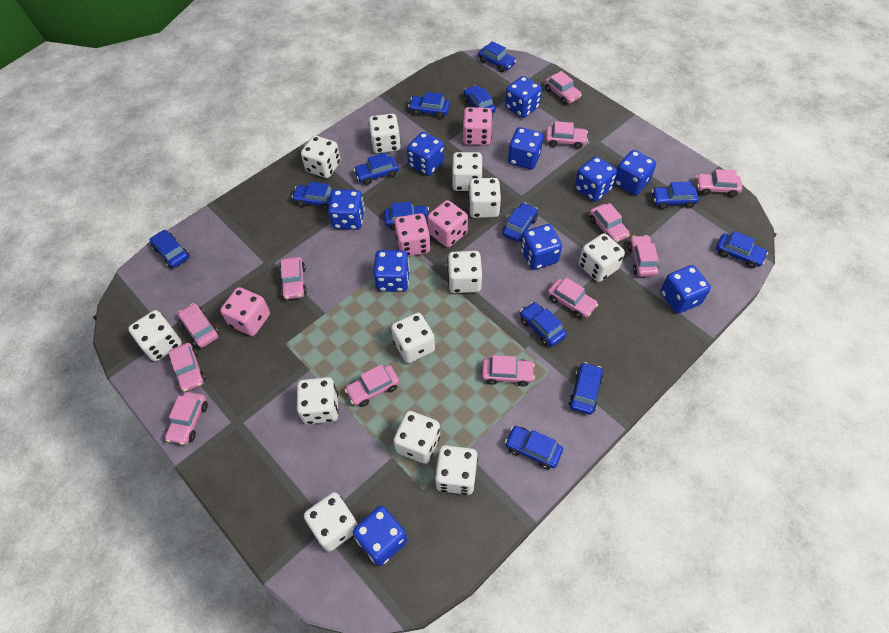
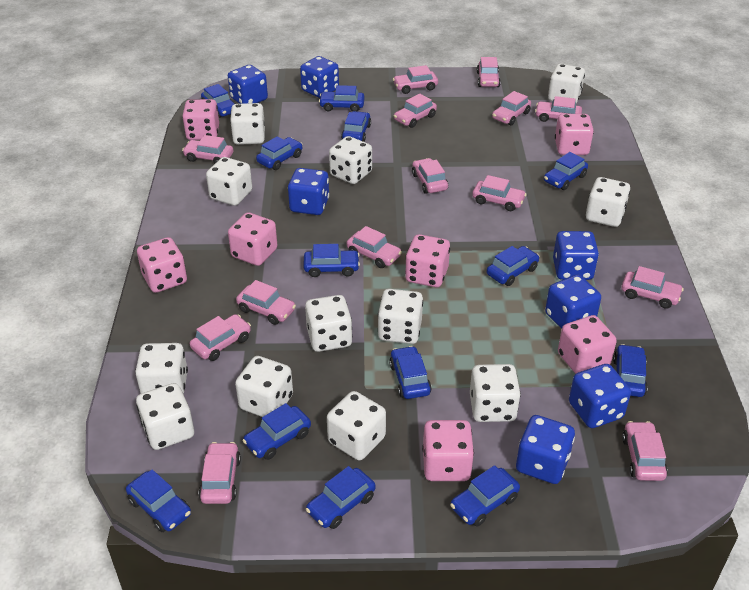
blue dice: [328,189,365,230] [352,506,407,566] [373,250,410,292] [407,132,444,176] [505,76,542,118] [508,127,543,169] [521,224,562,270] [575,156,617,202] [614,150,656,195] [660,265,711,314] = 10 -> [228,65,268,104] [288,168,329,215] [300,56,339,98] [516,415,575,484] [545,275,601,329] [553,231,599,280] [569,364,631,428] = 7
pink car: [165,392,208,445] [168,343,206,392] [178,303,219,348] [280,257,307,300] [345,365,399,407] [482,355,535,386] [545,71,582,105] [545,121,588,149] [548,278,598,319] [589,203,630,243] [628,235,659,277] [696,169,743,197] = 12 -> [182,135,233,164] [190,314,251,361] [199,442,241,504] [236,280,296,325] [346,226,402,268] [393,65,438,94] [394,93,437,128] [412,158,448,194] [472,175,527,211] [477,57,501,87] [492,91,531,125] [535,96,582,122] [621,266,684,309] [622,421,668,481] = 14
pink dice: [220,287,270,336] [394,213,431,256] [427,200,468,247] [462,107,492,145] = 4 -> [137,237,187,293] [182,99,219,140] [228,212,277,266] [405,234,450,287] [422,420,474,481] [555,114,594,155] [558,315,617,374] = 7

